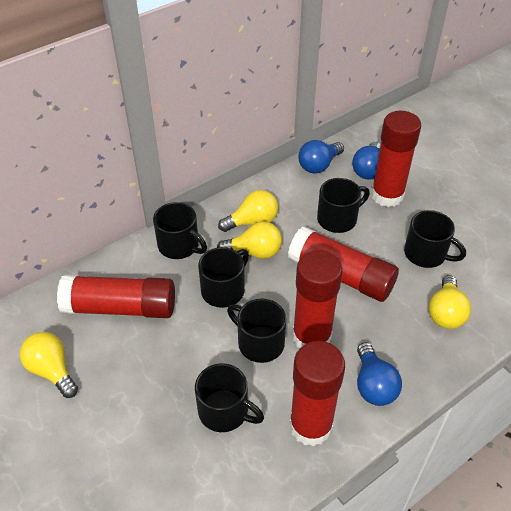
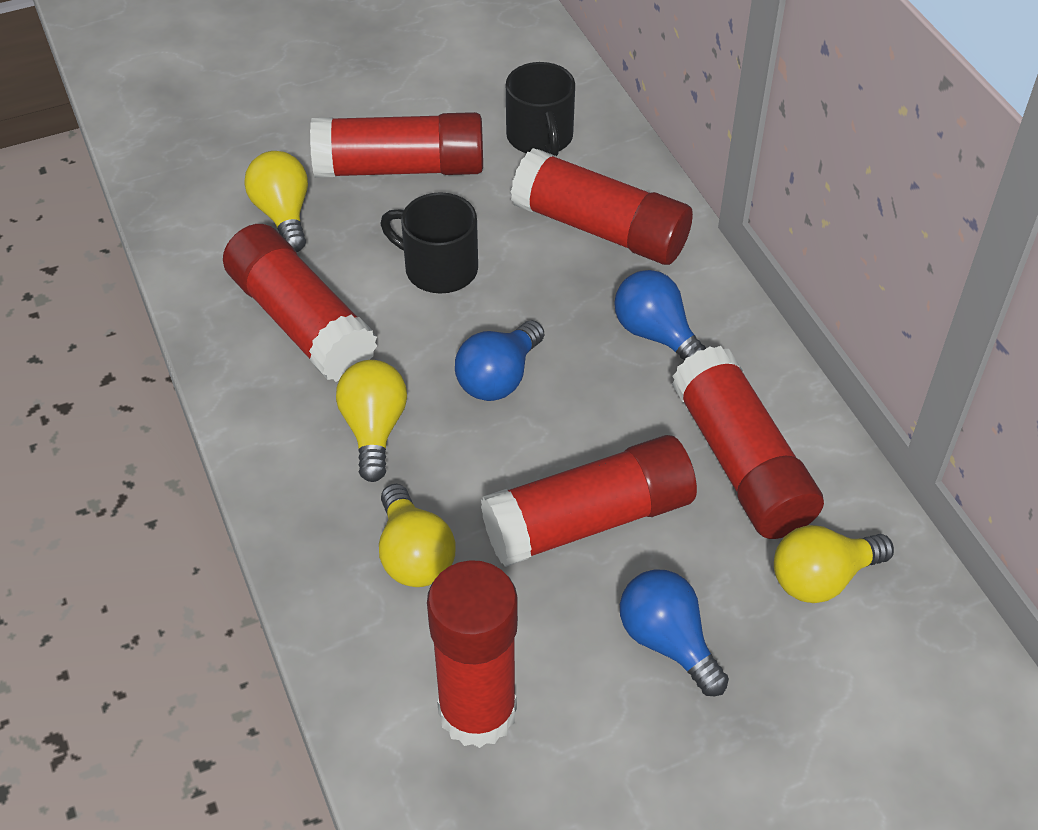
black mug: [153,202,207,259] [195,363,264,432] [198,247,249,308] [227,299,286,363] [317,178,370,233] [404,210,466,268] = 6 -> [380,192,478,294] [506,62,575,156] = 2
red glue stick: [57,275,175,318] [288,226,399,302] [289,341,345,446] [292,250,343,348] [371,111,421,207] = 5 -> [223,224,377,382] [310,112,483,178] [427,560,518,748] [481,435,697,567] [511,148,693,265] [672,346,824,539] = 6

